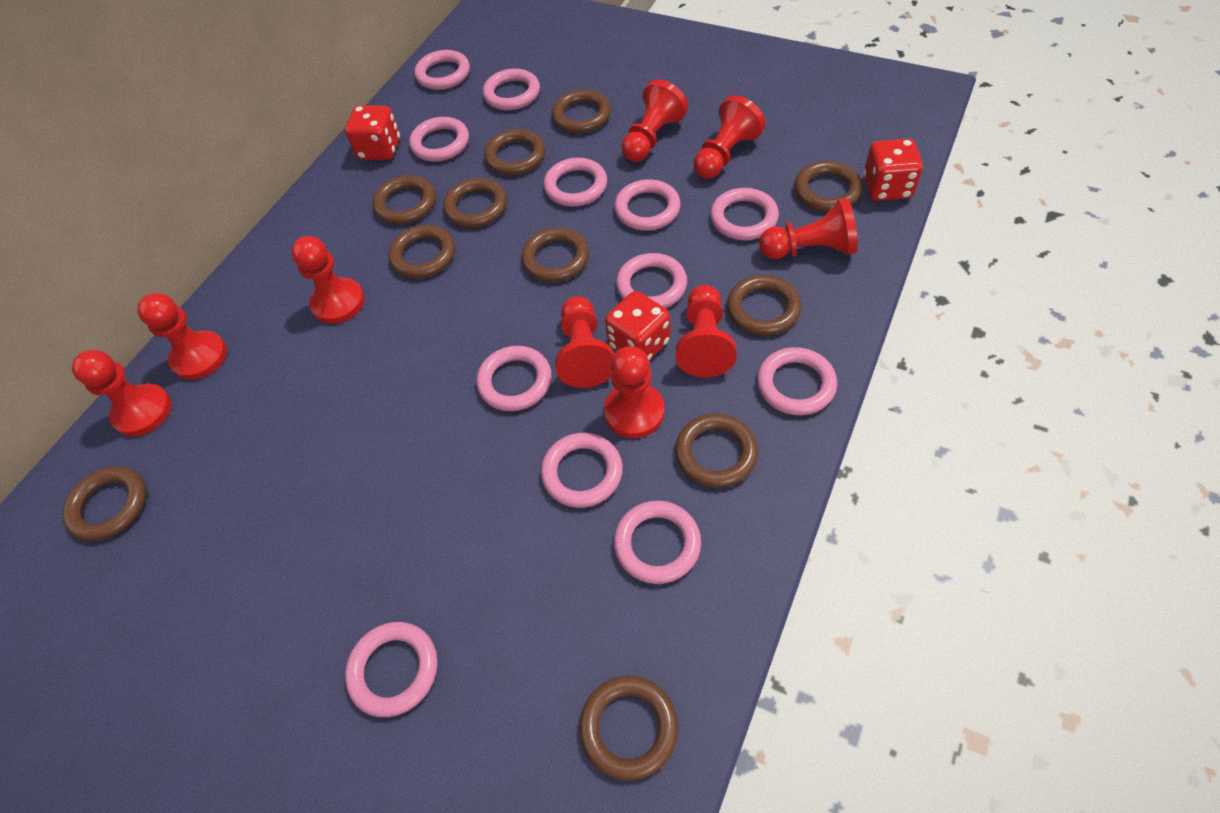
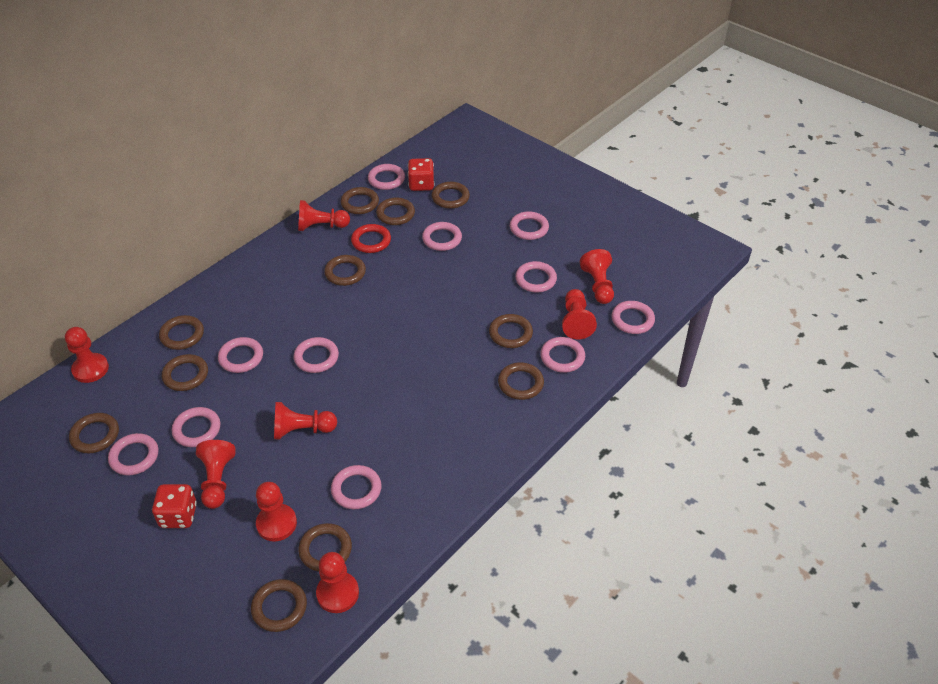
pink ring: [345,622,437,717] [409,117,469,162] [414,50,470,90] [476,346,552,411] [483,68,540,110] [541,433,623,508] [543,158,607,207] [614,179,681,231] [614,501,701,584] [616,253,687,308] [710,188,779,240] [757,347,837,415] = 12 -> [108,433,159,475] [172,407,220,447] [218,337,263,373] [294,337,339,373] [331,465,381,509] [368,164,405,190] [422,222,462,251] [510,211,549,240] [515,261,557,293] [540,337,585,373] [611,301,655,334] = 11
red dice: [345,106,400,160] [605,291,670,360] [863,139,923,201] = 3 -> [152,484,197,528] [408,158,434,191] = 2
red pawn: [72,350,171,437] [137,293,227,380] [291,236,365,324] [555,296,614,388] [604,346,665,438] [621,79,688,162] [676,285,737,378] [693,95,765,179] [759,198,858,259] = 9 -> [65,327,109,383] [196,440,236,509] [256,482,297,542] [274,402,337,439] [298,200,350,231] [316,552,359,613] [562,289,597,339] [580,249,614,304] = 8
red ring: none = 0 -> [351,224,391,253] = 1

